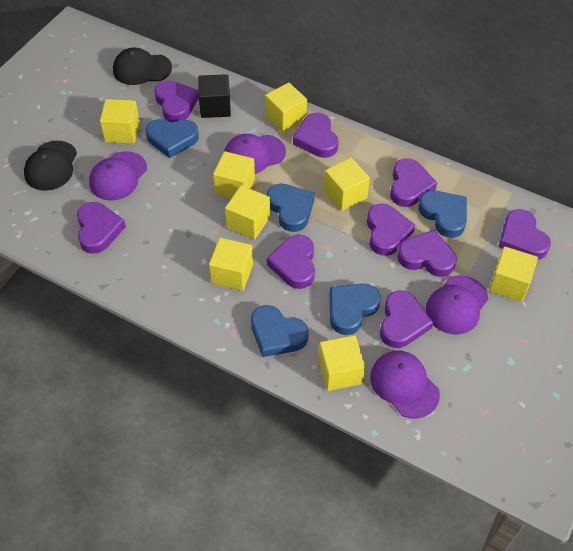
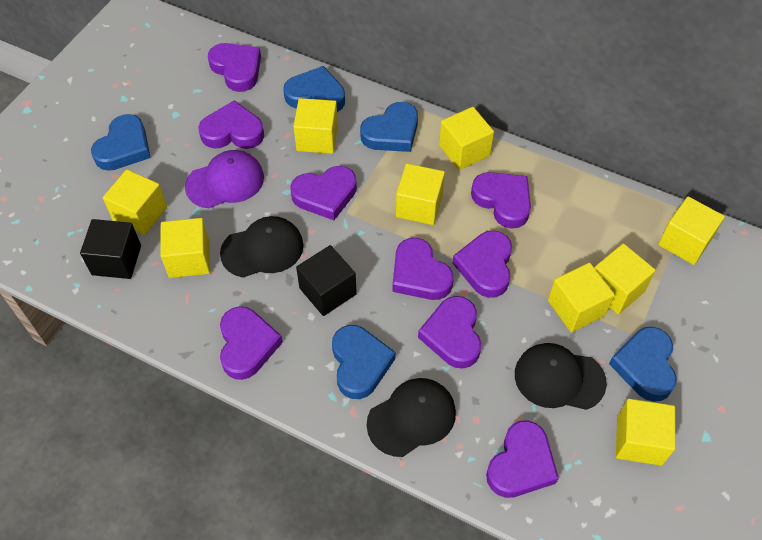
black cap: [24,141,77,191] [113,48,172,85] = 2 -> [220,216,303,277] [367,378,456,457] [515,343,607,410] = 3
black cube: [198,74,231,118] = 1 -> [80,219,141,279] [296,245,357,316] = 2
purple cap: [89,151,147,201] [224,134,286,174] [370,351,440,419] [426,275,488,335] = 4 -> [185,150,264,208] = 1
yellow cube: [100,99,140,144] [209,238,253,291] [213,151,255,199] [225,185,270,240] [265,82,307,133] [318,335,365,391] [324,158,370,211] [489,246,538,302] = 8 -> [103,170,167,235] [160,218,210,278] [293,98,338,154] [396,164,445,225] [439,107,494,170] [548,263,615,332] [595,243,656,314] [616,399,675,466] [658,196,725,265] = 9

